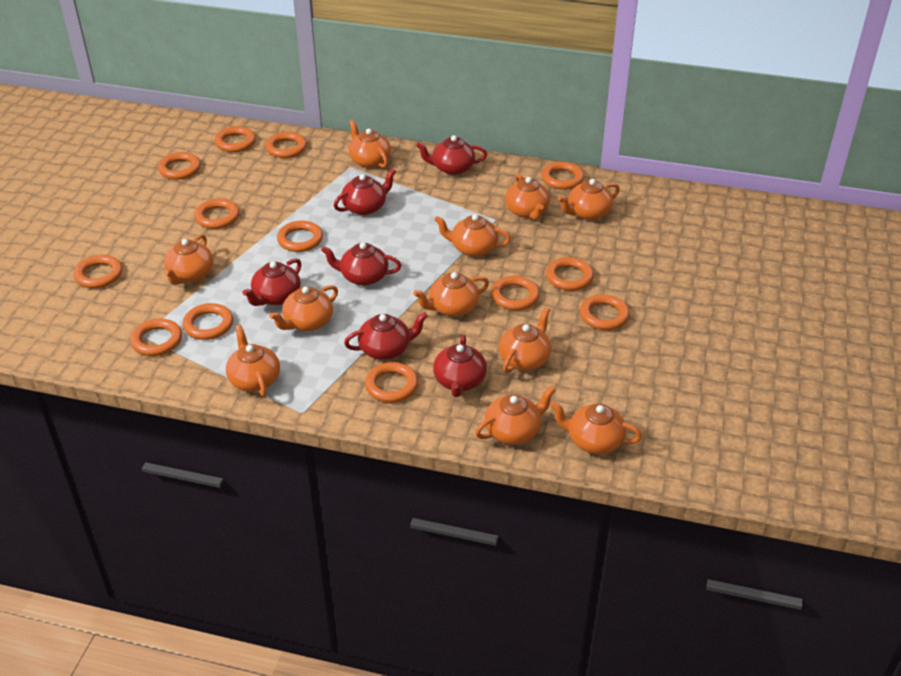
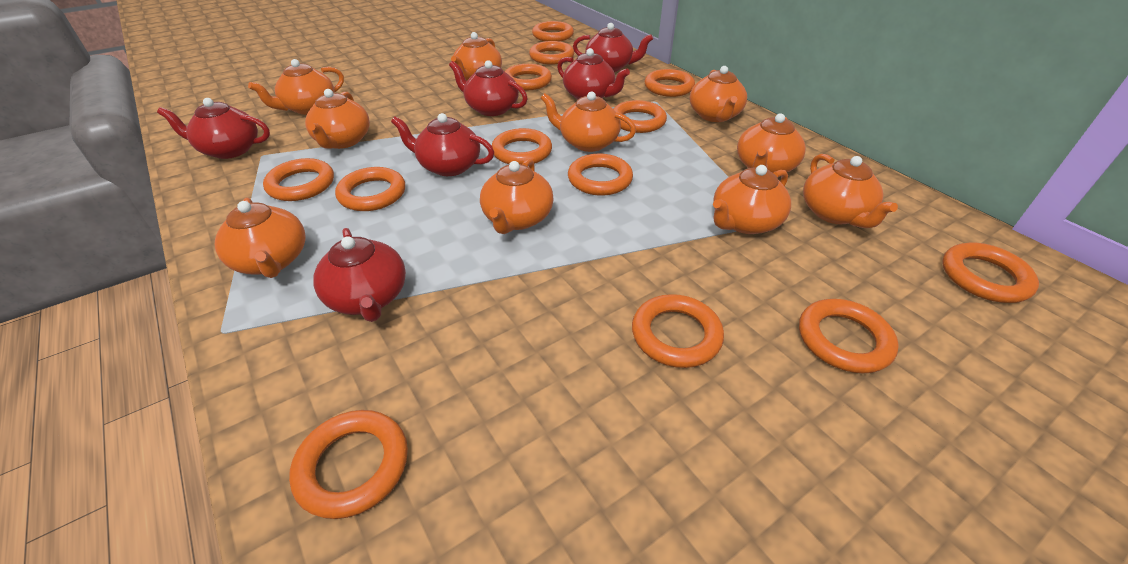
orange teapot: [164,234,213,285] [226,325,280,397] [269,285,338,331] [349,119,391,168] [413,272,489,316] [434,214,511,257] [475,386,556,445] [499,307,551,373] [505,174,550,220] [550,401,642,454] [558,179,620,220] = 11 -> [215,197,306,278] [248,59,344,115] [305,89,370,149] [451,32,502,81] [480,158,554,234] [541,91,636,152] [690,66,747,122] [713,165,791,234] [737,113,806,173] [803,154,898,228] = 10

